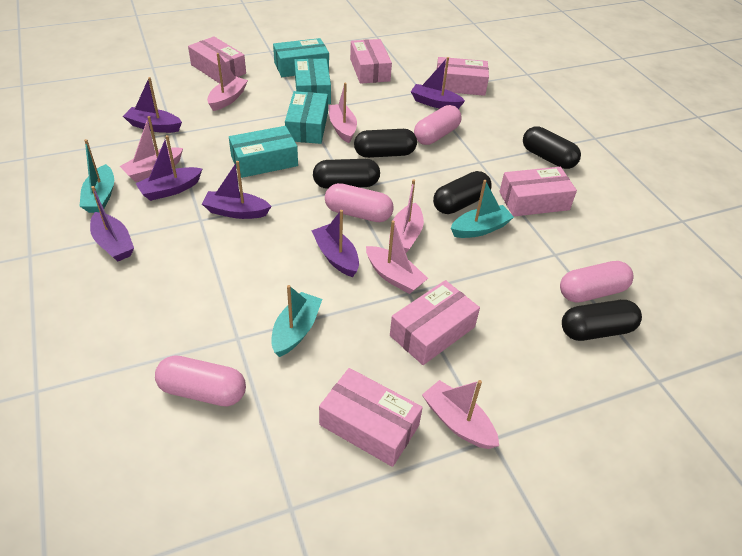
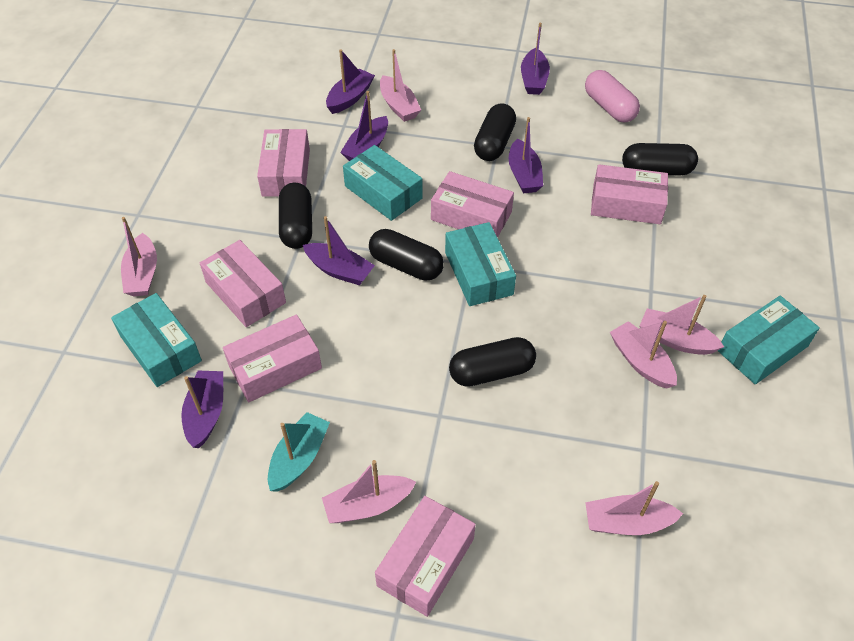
pink capsule: [155,355,246,406] [325,183,394,222] [414,105,462,145] [560,261,634,302] = 4 -> [585,70,640,122] = 1
turquoise boat: [79,139,114,213] [271,285,322,357] [451,180,514,238] = 3 -> [268,412,330,492] = 1

